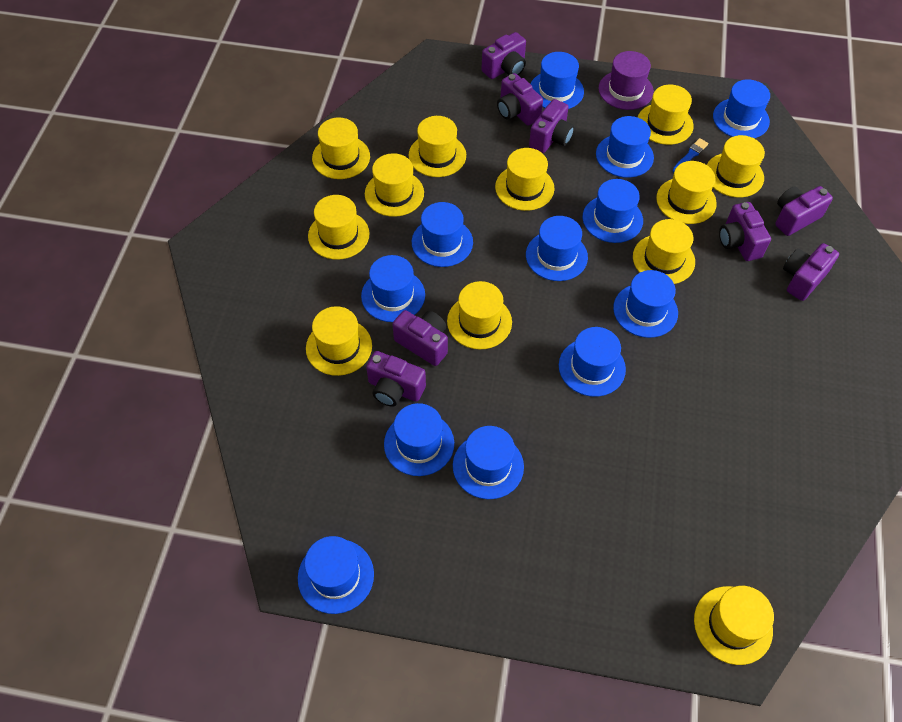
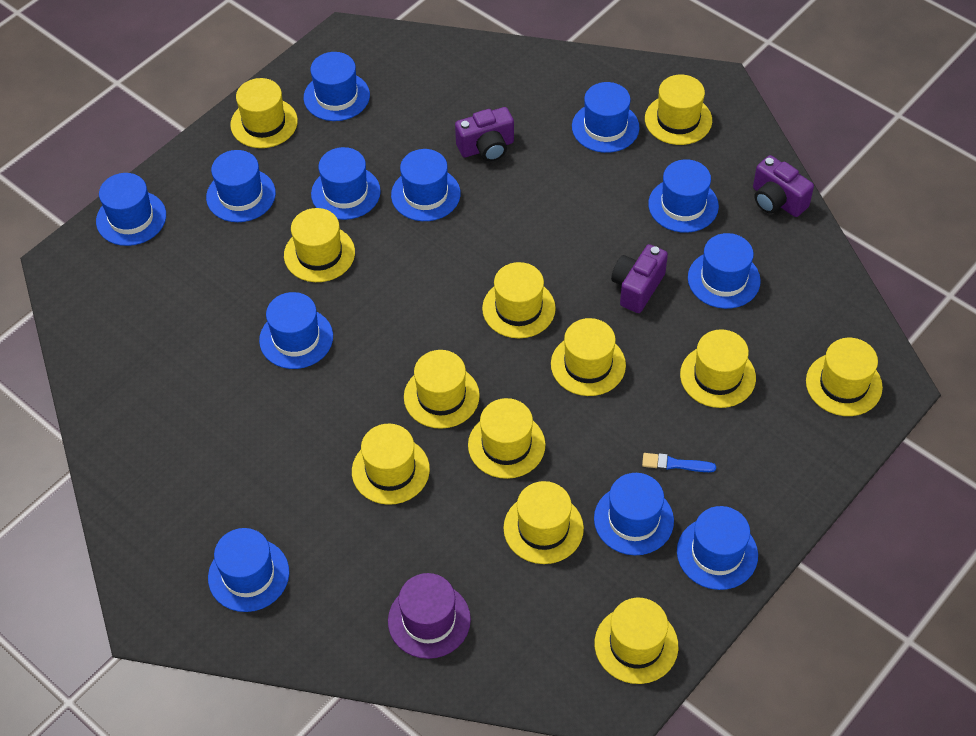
purple camera: [366,351,426,407] [392,310,448,366] [481,32,526,79] [497,73,543,126] [529,99,574,153] [719,202,771,261] [775,186,833,236] [783,243,839,301] = 8 -> [455,107,514,161] [611,244,668,313] [753,155,814,217] = 3

